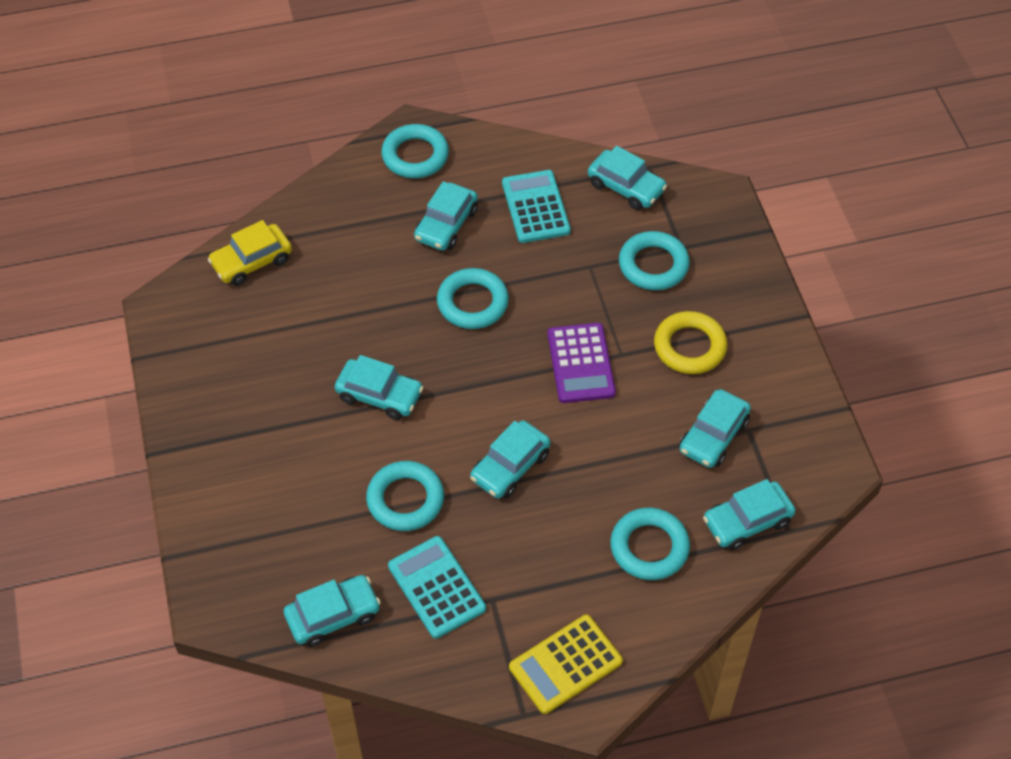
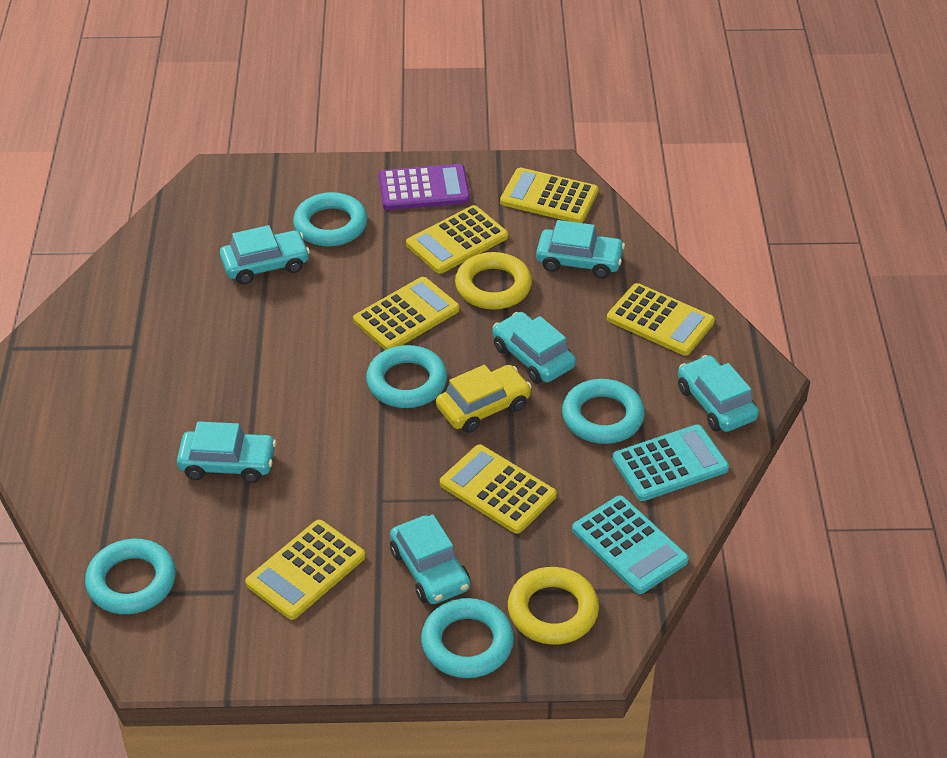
turquoise car: [284,575,381,647] [335,355,424,420] [414,181,478,251] [470,420,551,498] [588,146,667,210] [679,389,751,468] [703,479,796,550] = 7 -> [177,421,276,483] [220,225,310,285] [390,515,470,604] [492,312,576,384] [536,220,625,279] [678,355,759,432] = 6
yellow calculator: [509,615,623,714] = 1 -> [245,520,365,620] [353,277,460,350] [406,205,508,274] [440,445,557,534] [500,168,598,223] [607,283,715,356] = 6
yellow ring: [654,311,727,374] = 1 -> [455,252,532,309] [508,567,599,645] = 2

